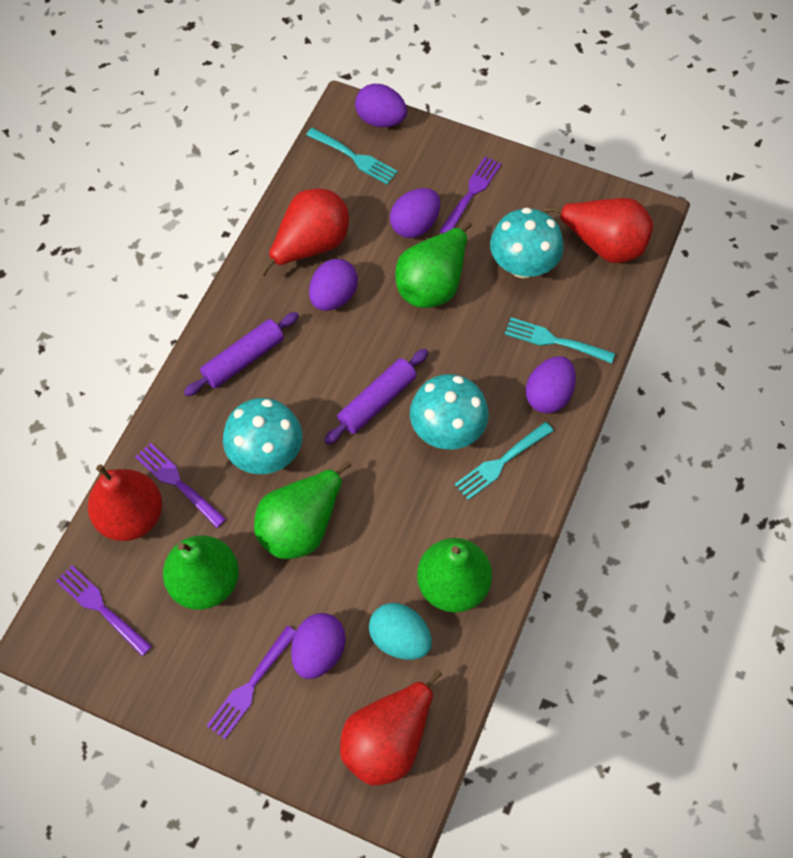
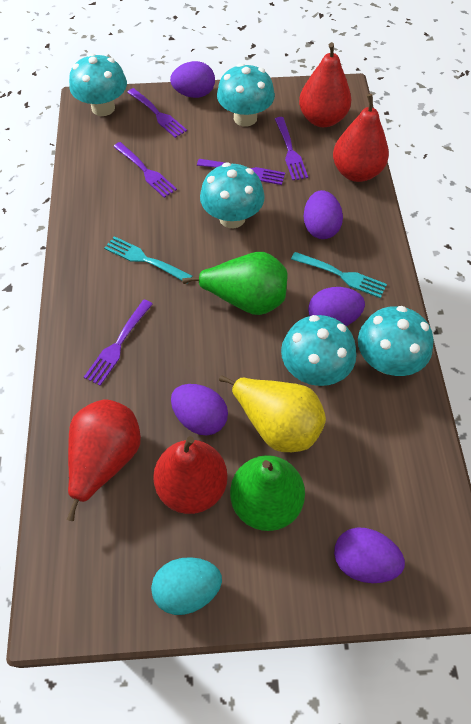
green pear: [163,535,239,610] [254,461,351,559] [395,222,472,308] [417,538,492,612] = 4 -> [182,252,288,315] [230,455,305,531] = 2
purple fork: [56,565,152,656] [135,443,226,528] [206,626,296,739] [440,156,501,234] = 4 -> [84,300,152,386] [113,142,177,198] [127,88,187,138] [197,159,285,185] [275,117,308,180] = 5
purple rolling pin: [184,312,299,396] [324,349,428,445] = 2 -> none = 0
turquoise fork: [306,128,398,185] [455,422,554,500] [505,317,615,364] = 3 -> [104,236,193,284] [291,252,387,298] = 2
turquoise mushroom: [223,398,302,474] [410,374,489,450] [490,207,564,278] = 3 -> [69,53,127,116] [200,163,265,228] [217,63,275,127] [281,315,357,386] [358,306,433,376] = 5
yellow pear: none = 0 -> [219,375,326,452] = 1

